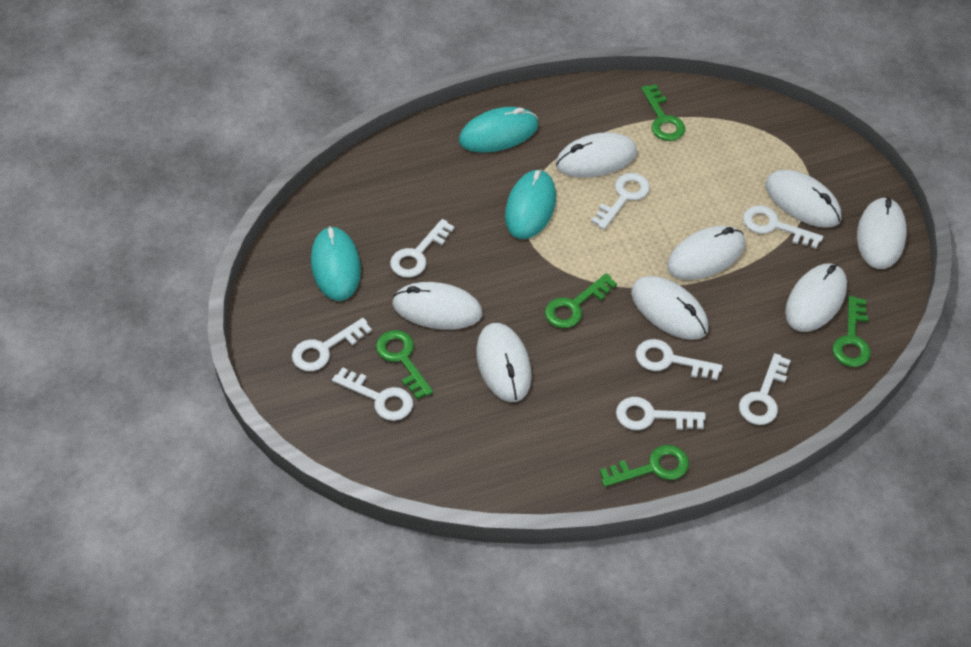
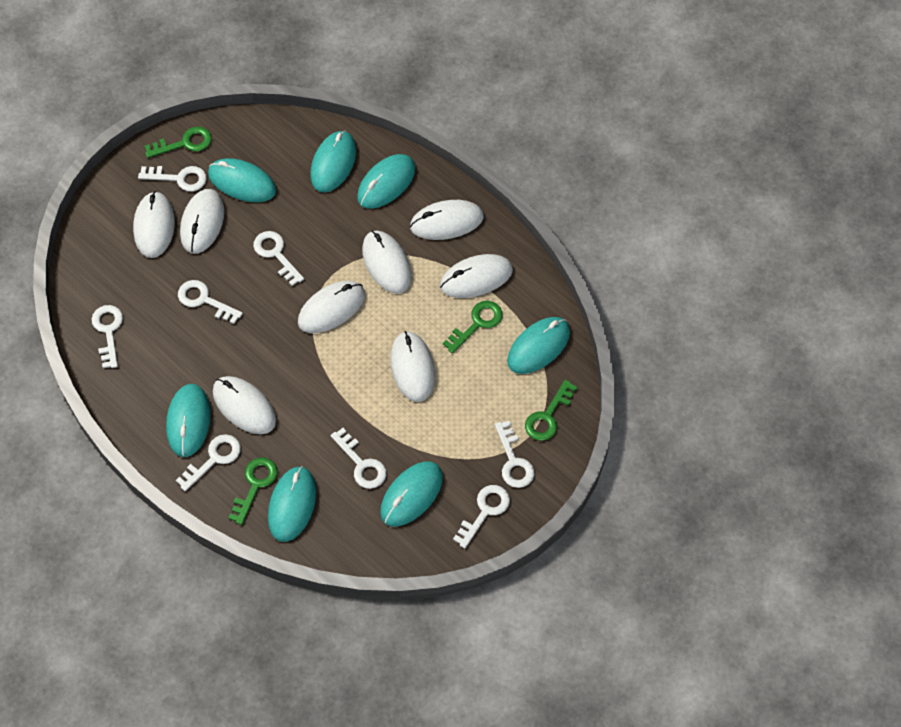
green key: [376,330,433,399] [545,273,617,328] [600,445,689,487] [641,84,685,141] [833,296,871,367] = 5 -> [145,127,212,158] [228,457,278,525] [443,301,502,354] [525,380,577,441] = 4
turquoise mouse: [311,226,361,301] [459,107,539,152] [505,169,556,239] = 3 -> [166,384,211,457] [208,158,276,202] [268,466,316,542] [310,131,356,193] [357,154,415,209] [380,461,443,527] [507,317,570,374] = 7

